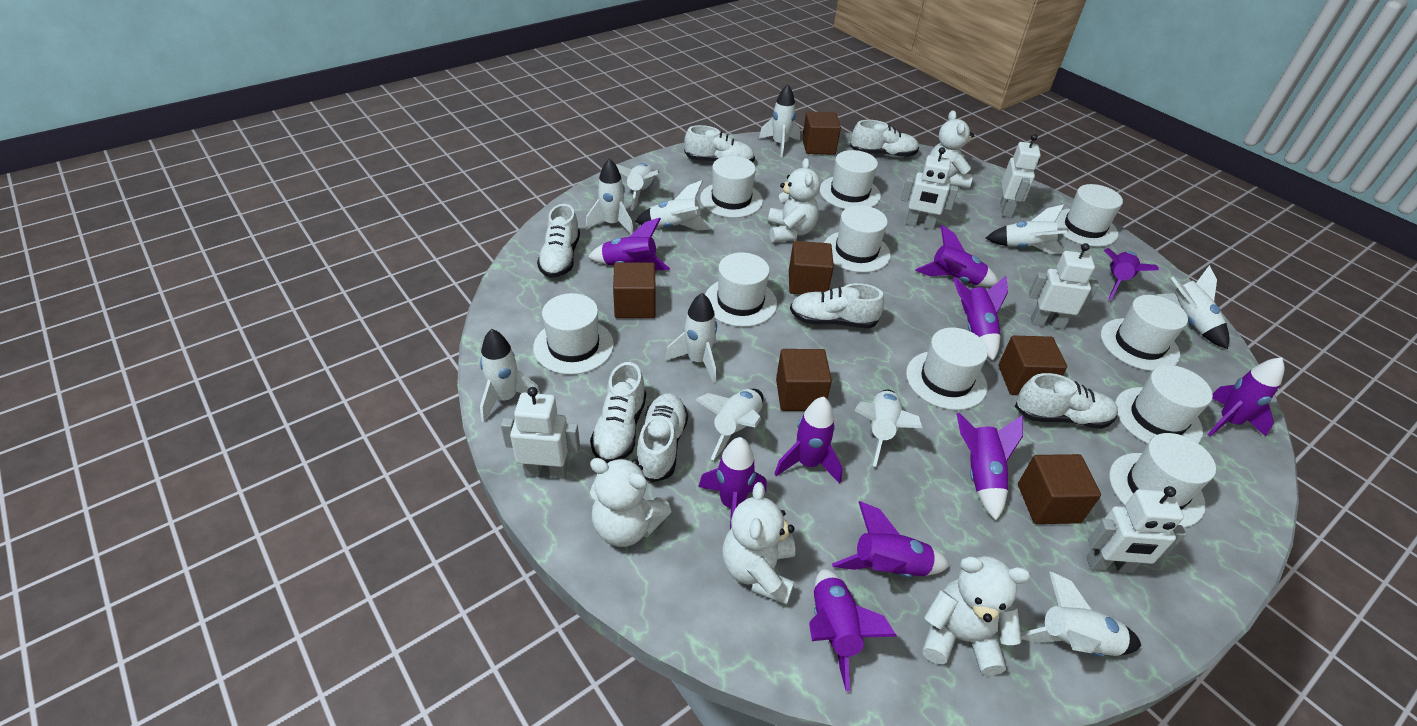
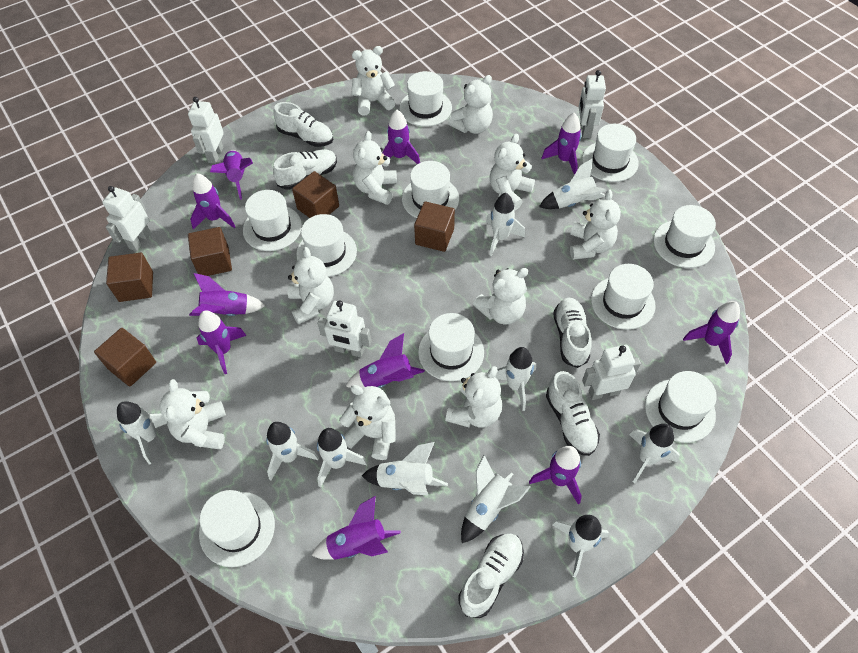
brown cube: [613,262,655,318] [776,349,832,411] [789,241,834,294] [802,112,841,155] [998,336,1067,395] [1018,454,1101,524] = 6 -> [94,328,156,387] [106,253,153,302] [188,227,232,276] [292,171,339,218] [414,201,455,252] = 5
white rocket: [480,329,541,422] [585,158,634,234] [616,163,659,211] [635,180,713,231] [665,293,717,383] [695,389,763,460] [759,84,800,157] [854,390,922,467] [986,204,1067,254] [1021,572,1141,657] [1157,265,1229,349] = 11 -> [117,401,167,465] [266,422,319,480] [317,428,367,488] [362,442,448,495] [461,455,531,543] [486,193,525,256] [495,347,536,411] [539,158,607,209] [552,515,609,578] [629,424,680,483] = 10
white shoe: [537,204,580,278] [590,362,646,463] [637,393,688,483] [684,125,755,162] [790,283,884,328] [850,120,919,158] [1015,373,1118,429] = 7 -> [273,102,333,147] [273,149,337,189] [458,534,524,618] [546,371,600,456] [553,297,592,368] = 5
white teddy bear: [590,458,672,547] [722,482,795,605] [768,158,820,242] [923,556,1031,676] [930,110,974,188] = 5 -> [159,379,226,450] [288,247,334,324] [339,385,396,460] [351,46,395,115] [353,131,397,205] [445,366,502,428] [448,75,493,134] [473,268,528,325] [490,134,535,210] [570,190,621,260] = 10

